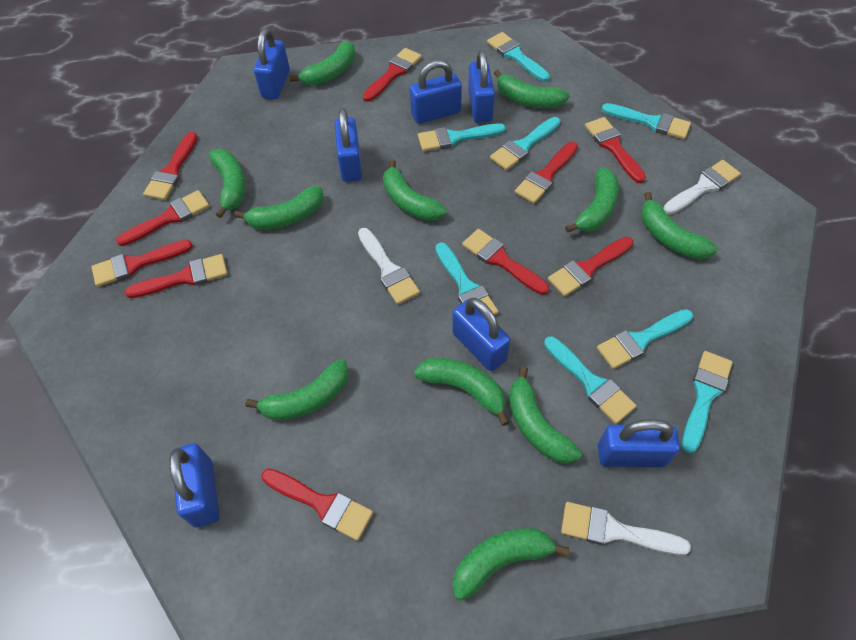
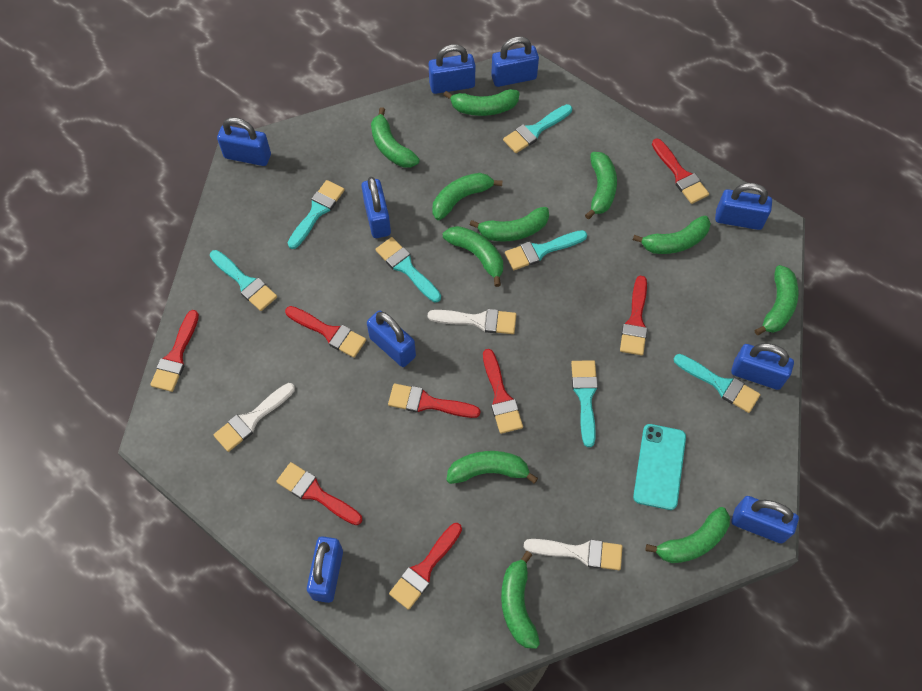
blue padlock: [170,443,220,527] [254,28,290,99] [334,108,362,182] [410,60,462,124] [452,298,511,371] [468,50,495,123] [598,419,680,467] = 7 -> [217,117,271,166] [307,536,343,603] [362,177,391,238] [367,311,416,367] [429,44,476,94] [491,36,539,87] [715,183,772,230] [731,343,794,390] [732,496,799,543] = 9
red brush: [91,240,193,287] [116,190,210,246] [125,254,228,298] [143,132,198,200] [261,468,373,541] [363,48,422,102] [462,229,549,295] [514,142,578,204] [548,237,634,297] [585,117,646,183] = 10 -> [150,310,199,392] [276,462,362,525] [285,306,366,358] [388,384,481,418] [389,523,462,610] [483,349,523,434] [620,276,647,355] [652,138,709,204] = 8
turquoise brush: [418,123,506,152] [435,242,499,315] [487,32,550,82] [490,117,561,170] [544,336,637,424] [597,309,693,369] [601,103,691,139] [682,351,733,453] = 8 -> [210,250,277,311] [288,180,344,249] [375,237,441,302] [503,104,572,153] [505,230,587,270] [571,360,598,447] [674,354,760,413] = 7
turquoise phone: none = 0 -> [633,424,686,510] = 1

